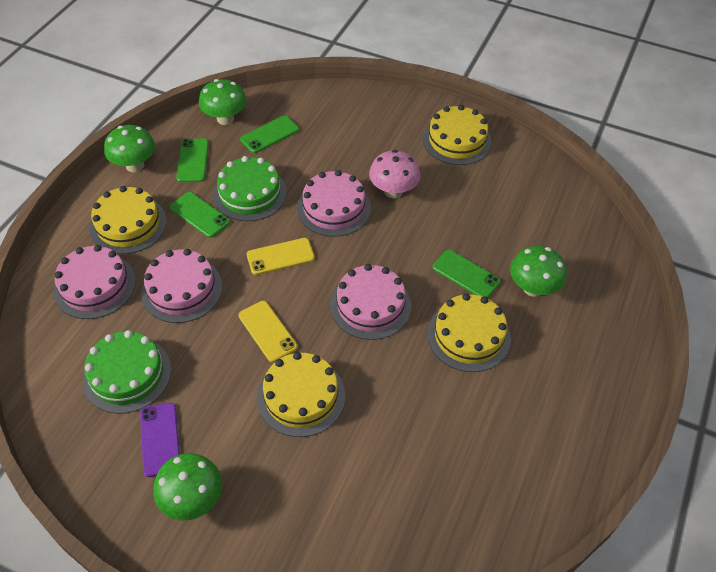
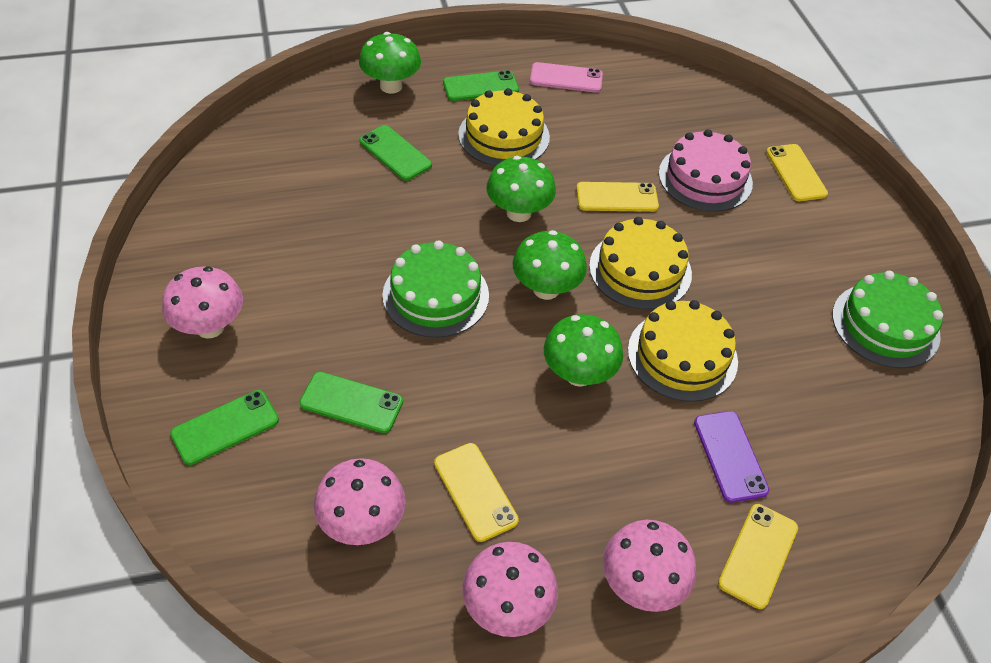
pink cake: [54,245,136,319] [141,249,222,323] [297,170,371,237] [330,264,411,340] = 4 -> [659,129,753,212] = 1
pink mushroom: [369,150,420,199] = 1 -> [162,267,243,338] [314,458,406,545] [462,542,558,637] [603,520,696,612] = 4
pink phone: none = 0 -> [530,62,603,93] = 1
yellow cake: [90,186,167,254] [257,352,345,437] [423,105,492,165] [427,293,511,372] = 4 -> [458,88,550,166] [589,217,692,310] [628,300,738,402] = 3
yellow phone: [239,301,298,362] [247,238,315,275] = 2 -> [434,443,519,542] [576,182,659,212] [718,504,798,609] [766,144,828,201] = 4

